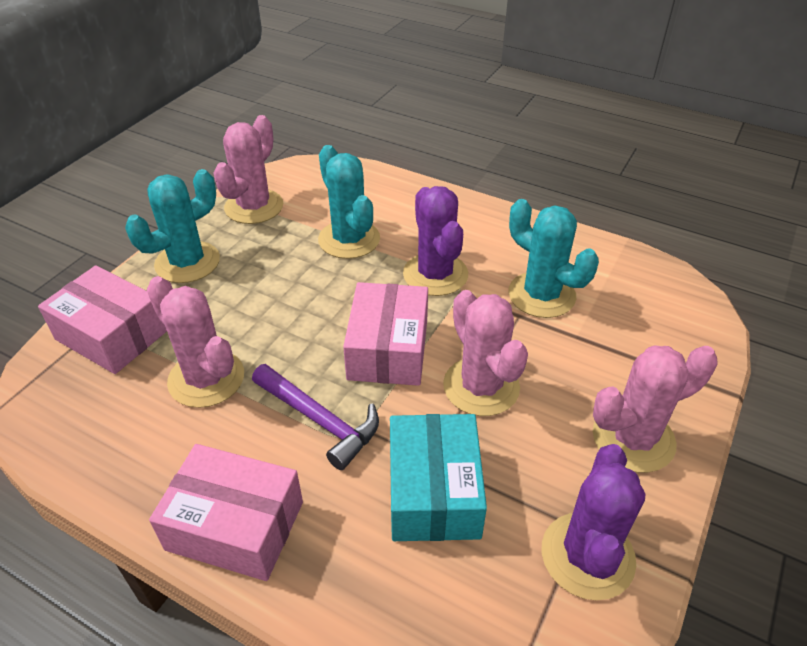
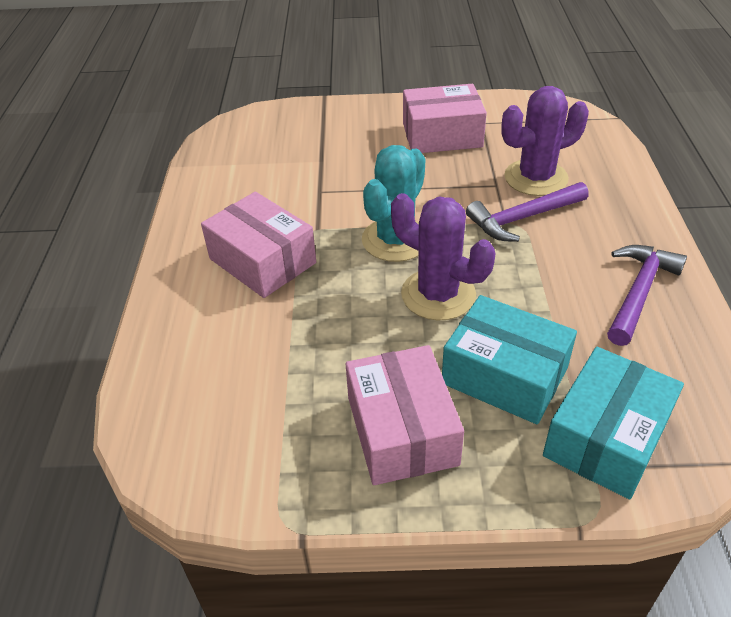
pink cactus: [147,276,244,408] [213,115,284,224] [443,290,528,416] [593,346,718,473] = 4 -> none = 0
purple hammer: [252,364,379,470] = 1 -> [466,182,589,242] [607,245,687,346] = 2
turquoise box: [390,414,487,541] = 1 -> [442,295,577,424] [543,347,684,499] = 2
turquoise cactus: [125,169,220,283] [318,145,380,259] [508,199,599,318] = 3 -> [362,145,426,262] = 1

